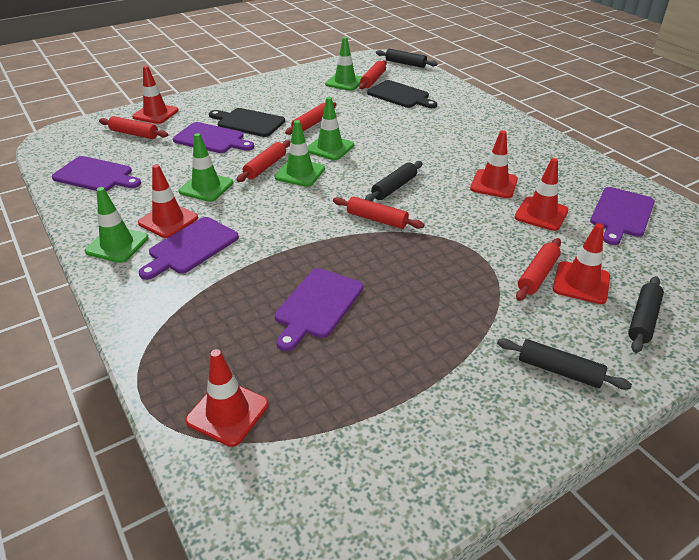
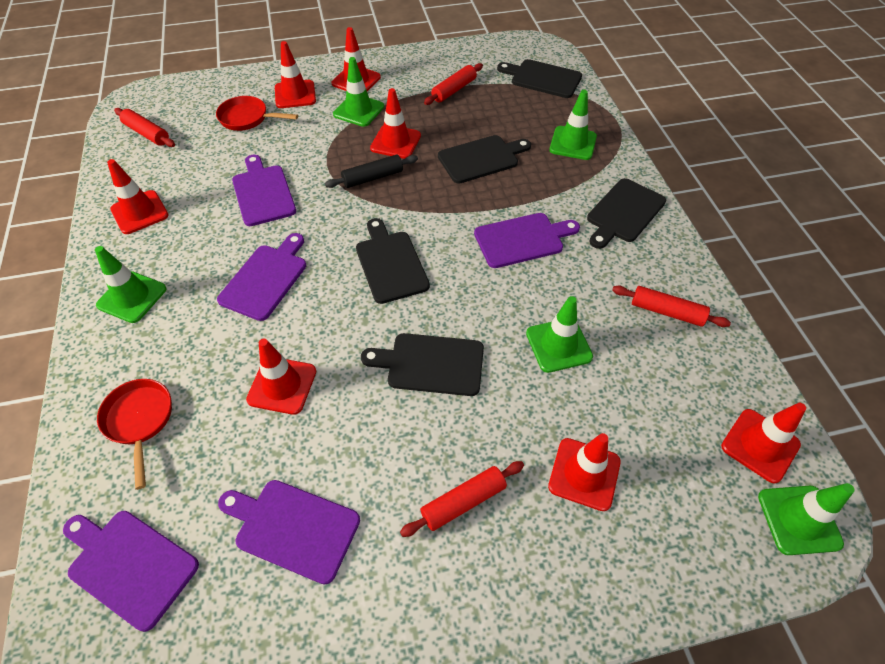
black cutting board: [209,108,285,137] [367,80,437,108] = 2 -> [356,218,430,304] [361,333,484,396] [438,135,531,184] [497,59,582,98] [587,178,666,249] = 5
black rolling pin: [365,161,422,202] [376,49,438,68] [497,338,632,390] [628,276,664,353] = 4 -> [325,155,418,188] = 1
red pan: none = 0 -> [97,379,172,490] [216,96,298,131] = 2
red rolling pin: [99,116,168,139] [236,140,290,182] [285,102,337,135] [333,196,424,229] [359,60,387,89] [516,238,561,301] = 6 -> [114,108,175,147] [400,461,524,537] [424,63,483,105] [612,286,731,327] = 4
red traffic cone: [132,66,179,124] [138,164,198,238] [186,349,269,447] [470,130,518,198] [515,158,569,231] [553,223,610,304] = 6 -> [107,159,169,234] [246,339,316,415] [275,41,316,108] [331,27,381,91] [370,88,421,159] [548,433,621,511] [721,403,806,483] = 7

